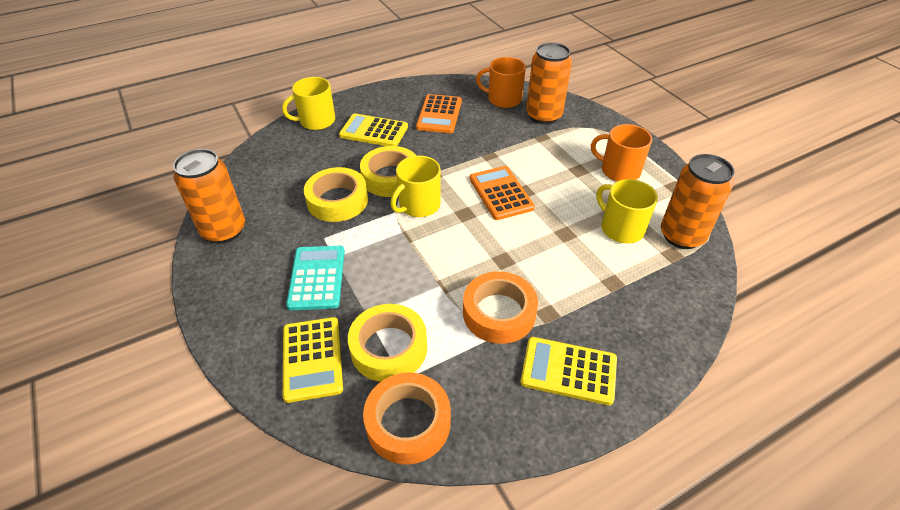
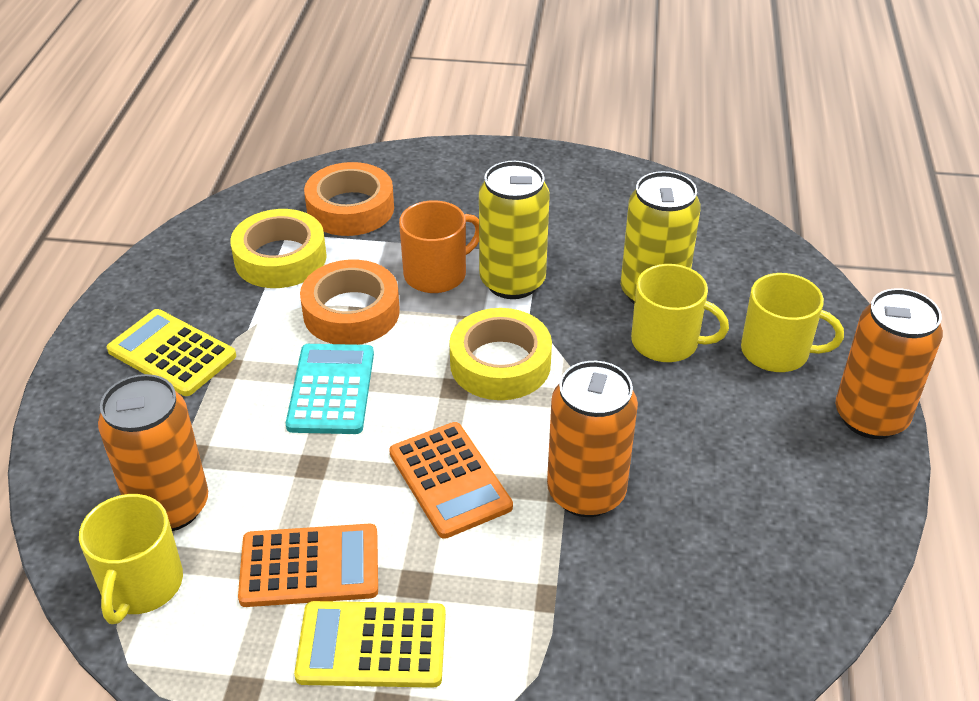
orange mug: [476,57,526,108] [591,124,652,182] = 2 -> [399,200,479,293] = 1
yellow calculator: [283,317,343,403] [339,113,408,146] [520,337,617,405] = 3 -> [107,309,236,396] [294,601,446,688] = 2
yellow can: none = 0 -> [479,161,550,299] [621,171,701,304] = 2
yellow tape: [304,167,368,222] [348,304,427,382] [360,146,417,197] = 3 -> [230,209,327,288] [449,308,552,400] = 2

